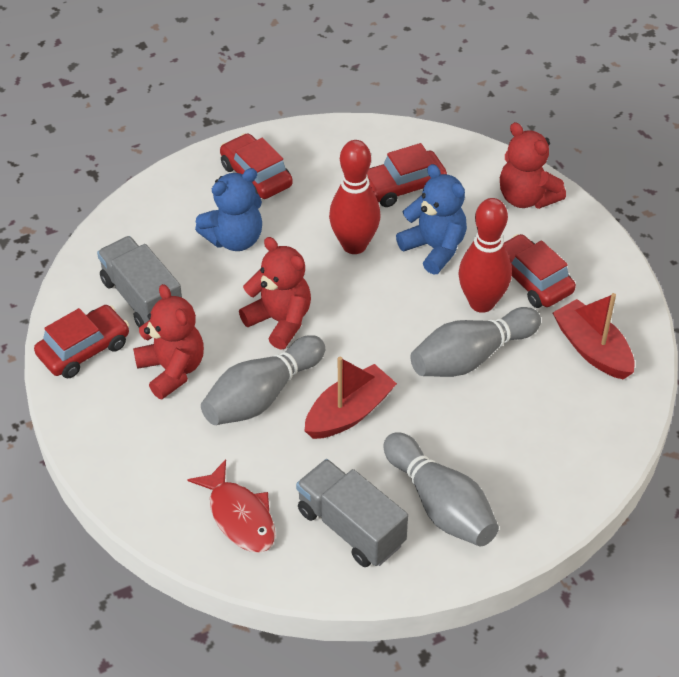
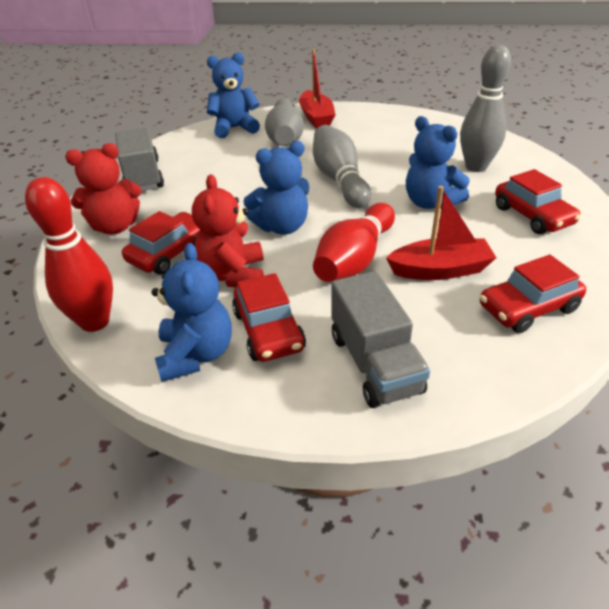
blue teddy bear: [195,168,262,251] [396,164,467,275] = 2 -> [151,243,232,382] [207,52,260,138] [243,141,309,235] [406,116,470,209] = 4
red fish: [187,459,276,553] = 1 -> none = 0
red teddy bear: [133,284,204,399] [239,237,311,350] [500,122,566,209] = 3 -> [65,143,142,234] [192,174,264,288] = 2

